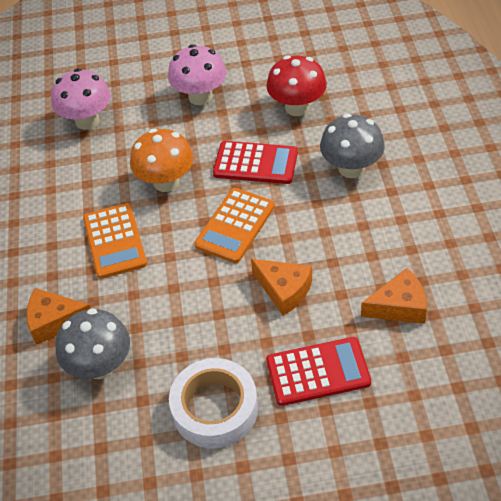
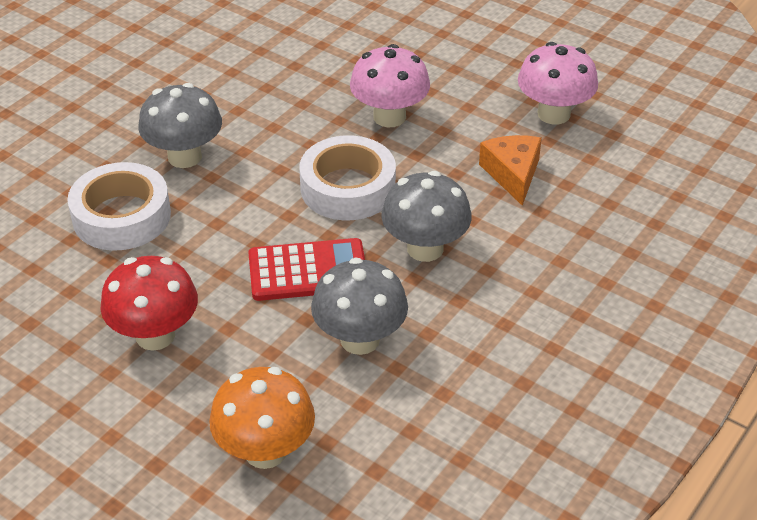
grey mushroom: [55,308,130,379] [320,114,385,178] = 2 -> [138,83,222,168] [311,258,408,355] [381,171,472,262] = 3
orange calculator: [83,203,147,279] [194,188,275,263] = 2 -> none = 0
orange cheese: [27,288,91,345] [251,259,312,316] [361,268,427,324] = 3 -> [479,135,542,206] = 1
red calculator: [213,141,298,184] [266,337,371,406] = 2 -> [248,238,365,301] = 1
white tape: [169,358,258,448] = 1 -> [67,162,171,251] [299,135,396,220] = 2

